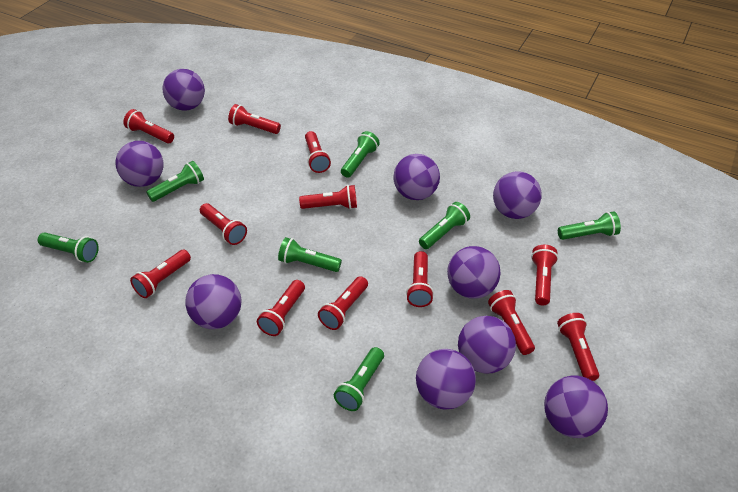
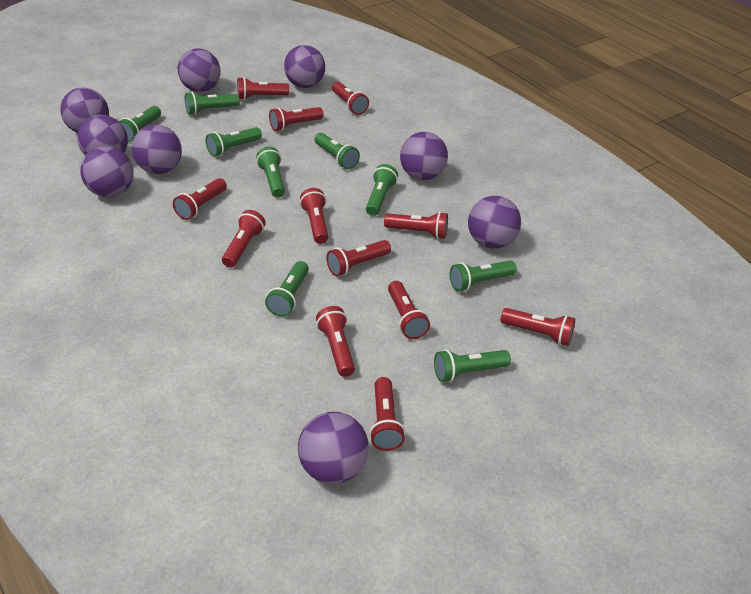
green flashlight: [38,232,99,263] [146,161,204,202] [278,237,342,272] [334,347,384,411] [341,131,380,178] [419,202,470,249] [558,212,621,240] = 7 -> [119,106,161,142] [185,92,240,115] [205,127,262,157] [256,147,285,198] [265,261,309,317] [315,133,360,169] [366,164,398,216] [434,350,511,382] [450,261,516,291] = 9

